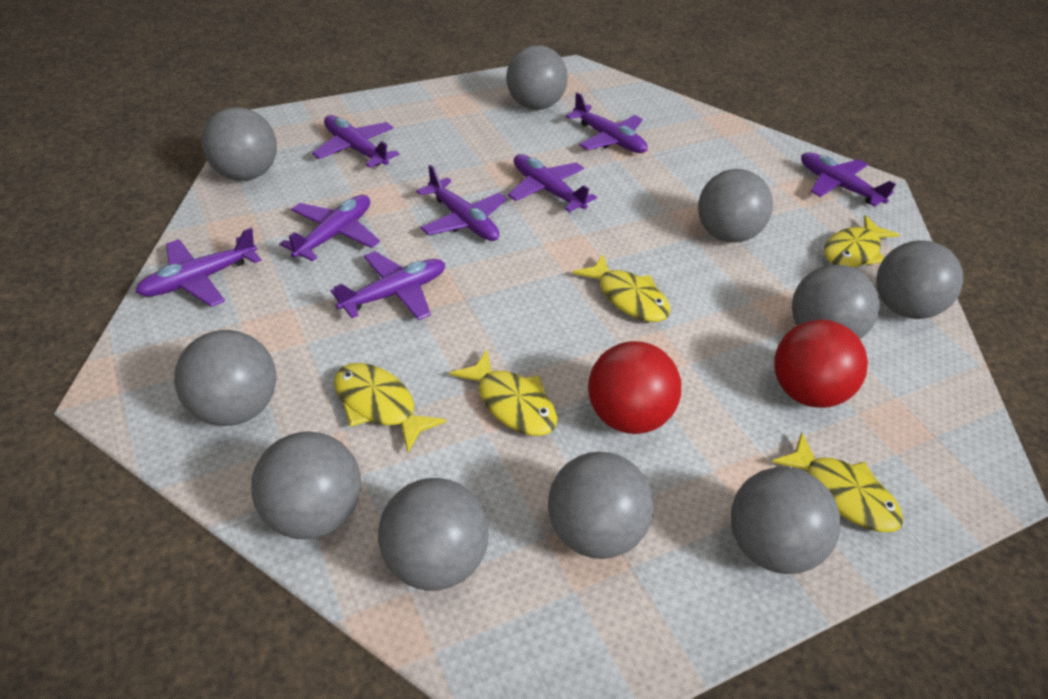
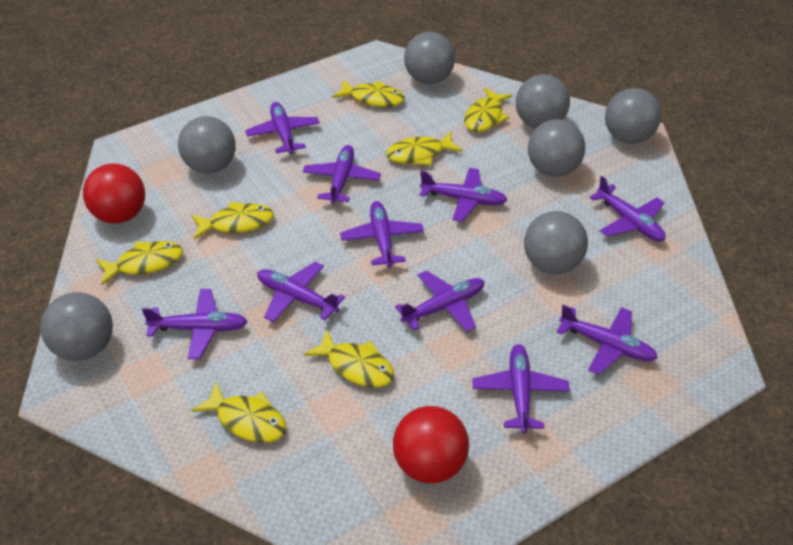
grey ball: [174,330,276,426] [201,107,277,181] [251,432,361,540] [378,478,489,591] [506,45,568,110] [548,452,654,559] [698,169,773,243] [731,467,841,574] [792,265,880,339] [876,240,963,319] = 10 -> [40,292,113,361] [178,116,236,174] [404,32,455,84] [516,74,570,128] [524,211,588,274] [528,119,585,177] [605,88,661,144] = 7
purple plane: [135,228,262,307] [279,195,380,261] [312,115,400,168] [330,251,445,320] [416,165,507,241] [508,154,597,212] [566,92,648,153] [801,152,896,207] = 8 -> [142,289,248,359] [245,102,320,154] [257,262,345,322] [303,145,381,204] [340,201,424,268] [395,270,484,332] [420,168,507,222] [472,344,570,433] [557,305,658,375] [589,176,666,242] = 10
yellow fish: [334,363,446,453] [449,350,557,436] [573,255,670,322] [772,433,903,532] [824,215,900,267] = 5 -> [96,241,183,285] [191,201,274,240] [191,382,286,443] [304,330,394,388] [333,80,405,107] [386,132,463,166] [464,88,512,132] = 7

